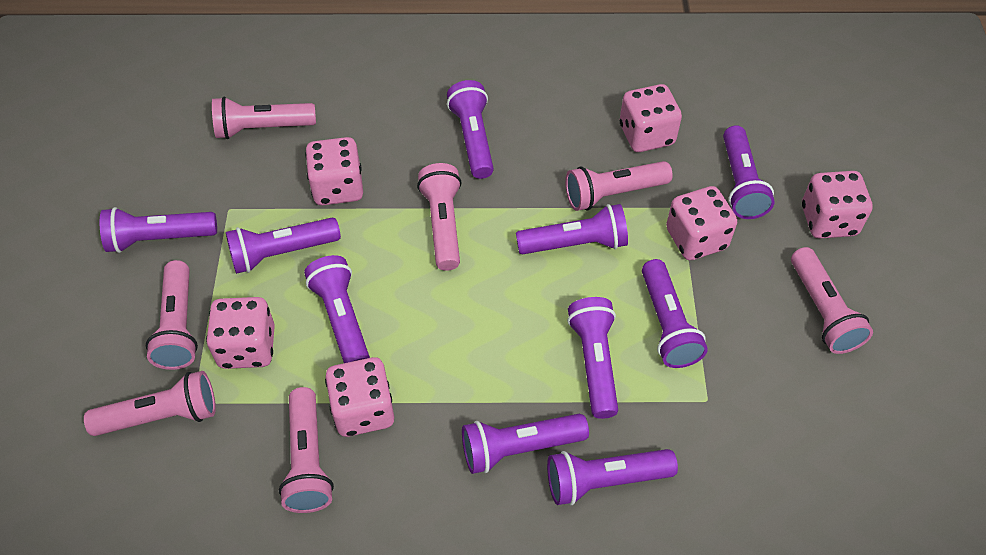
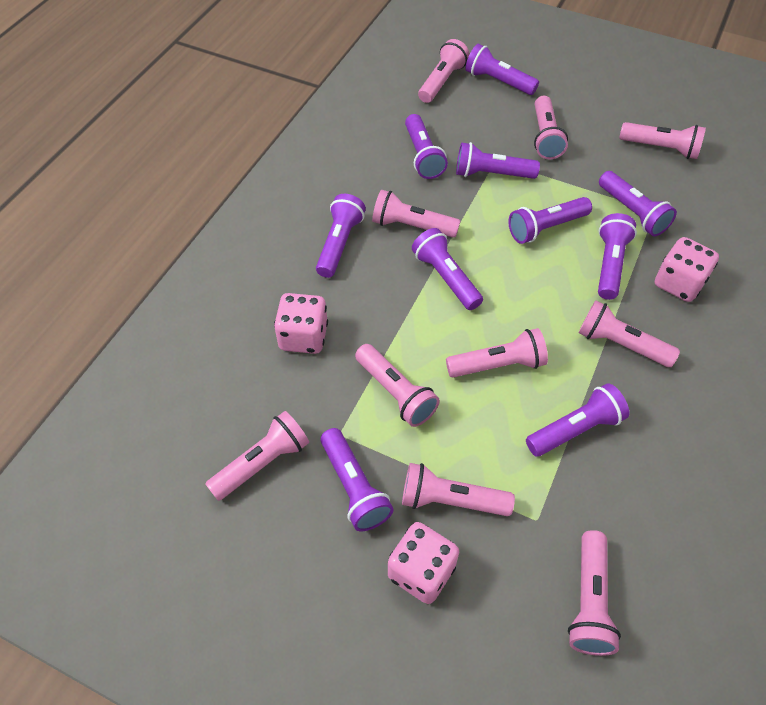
pink dice: [206,297,275,369] [305,137,363,205] [325,357,394,437] [620,84,682,152] [666,186,737,260] [802,171,873,239] = 6 -> [274,293,328,354] [388,522,459,604] [655,237,719,302] = 3
pink flashlight: [84,371,216,436] [146,260,198,370] [212,97,316,139] [279,387,334,513] [417,163,462,271] [565,161,673,211] [791,247,873,354] = 7 -> [206,411,309,501] [355,344,440,427] [372,190,460,237] [402,463,515,516] [418,39,469,103] [446,328,548,378] [534,96,568,160] [568,530,621,656] [579,300,680,367] [619,122,706,159] = 10

